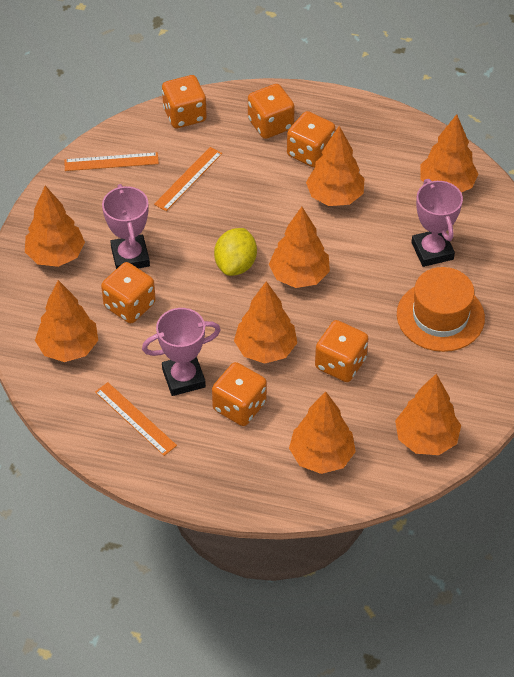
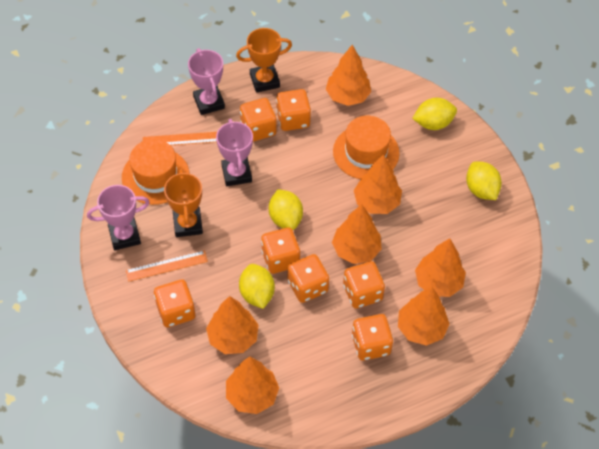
orange dice: [101,262,156,323] [162,75,207,128] [212,362,267,426] [248,84,295,139] [287,111,335,168] [315,320,368,382] = 6 -> [154,279,195,327] [240,98,277,142] [261,227,300,274] [276,89,311,131] [288,254,329,303] [343,261,385,309] [352,314,393,361] = 7
orange hat: [397,267,485,352] = 1 -> [122,139,189,205] [333,116,399,179] = 2
orange ruler: [64,152,159,171] [95,382,177,456] [154,147,222,211] = 3 -> [126,250,208,282] [143,132,217,145] = 2
orange tree: [25,186,85,267] [35,280,98,362] [234,281,297,364] [269,207,330,288] [289,391,356,474] [306,126,365,206] [395,374,461,455] [420,114,478,192] = 8 -> [206,296,259,354] [226,357,279,414] [326,45,371,106] [332,204,382,264] [354,154,402,214] [398,287,450,346] [415,238,466,297] = 7
orange trophy: none = 0 -> [164,169,203,237] [236,28,292,93] = 2
yellow lemon: [214,228,257,276] = 1 -> [239,264,275,309] [269,189,303,230] [412,98,457,130] [466,161,502,200] = 4

